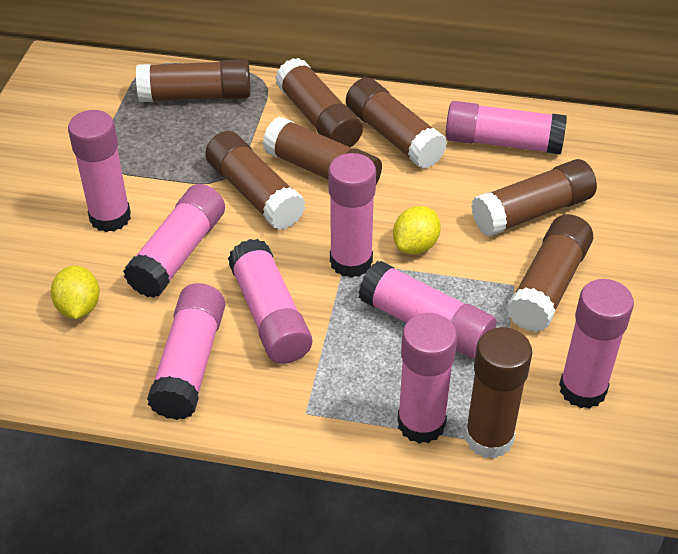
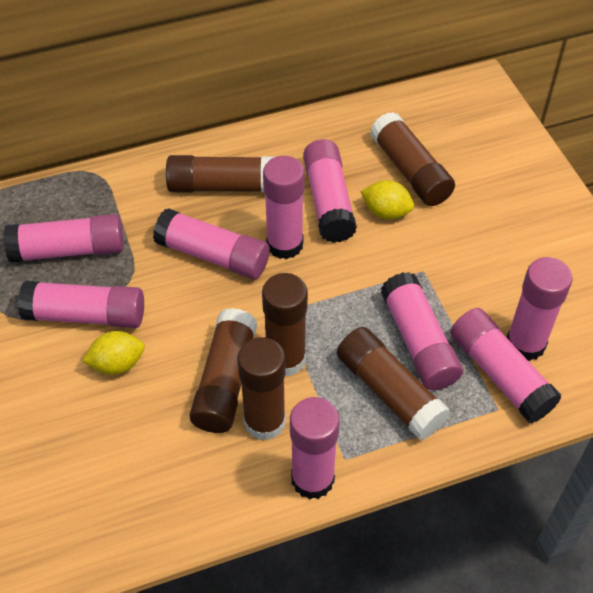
brown glue stick: [136,59,251,102] [205,131,306,230] [262,116,382,185] [275,58,363,147] [346,78,447,169] [465,327,533,459] [471,159,597,236] [506,214,593,332] = 8 -> [166,155,275,192] [189,308,258,433] [237,337,286,441] [262,273,308,377] [337,327,450,440] [370,112,455,206] = 6

